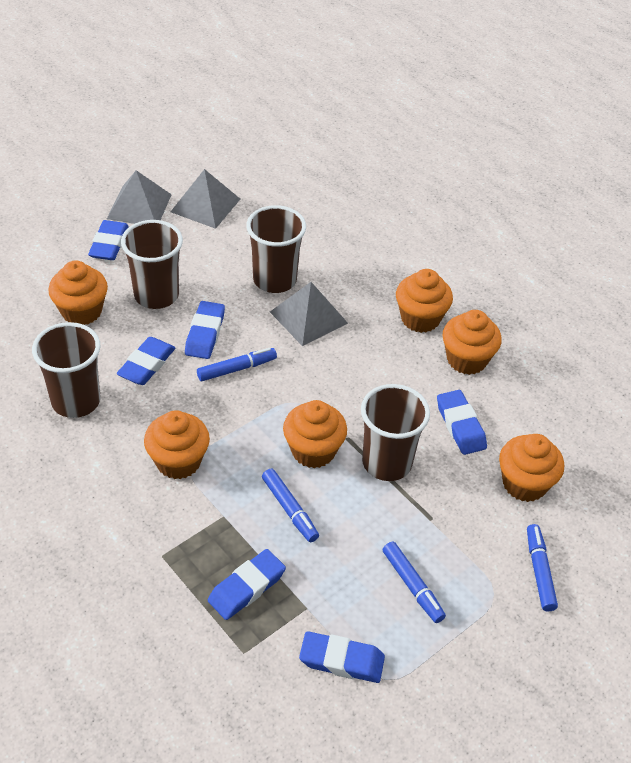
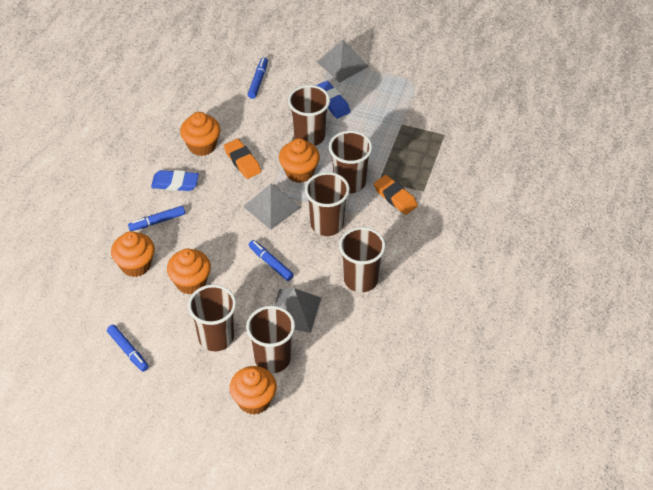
blue eraser: [88,220,129,260] [117,337,175,385] [185,301,225,359] [208,549,286,620] [299,631,385,683] [437,390,487,455] = 6 -> [151,170,199,191] [316,81,350,118] = 2
brown cup: [32,322,101,418] [121,220,183,309] [246,205,306,293] [361,384,430,481] = 4 -> [188,284,236,351] [246,306,295,373] [288,85,330,146] [305,172,350,236] [329,131,372,193] [339,227,386,292] = 6
orange cupcake: [48,261,108,325] [144,410,210,479] [283,400,347,468] [396,269,453,333] [443,310,502,375] [499,434,564,502] = 6 -> [111,231,155,277] [167,249,211,294] [180,112,220,156] [229,366,277,415] [279,138,320,183] = 5
orange eraser: none = 0 -> [224,139,261,179] [374,175,418,215] = 2

